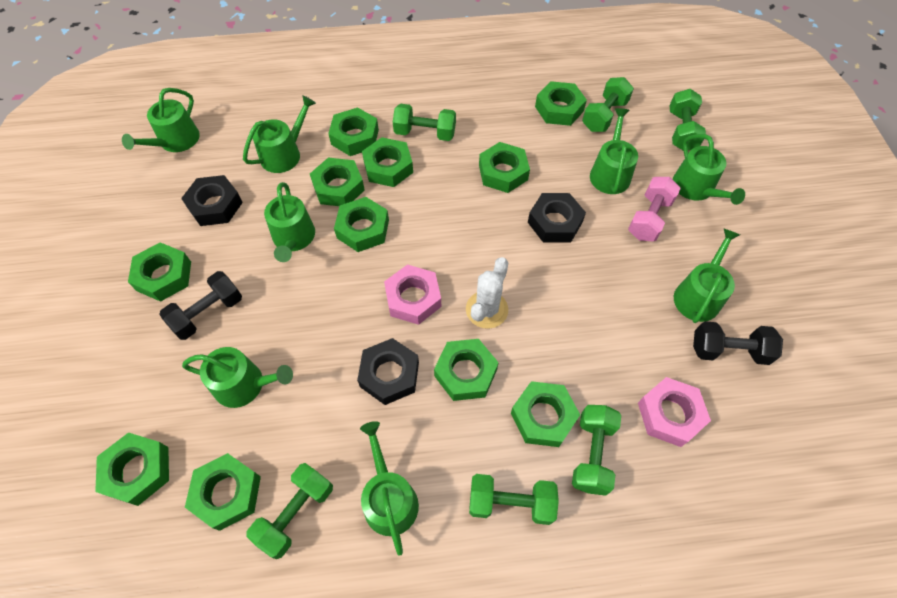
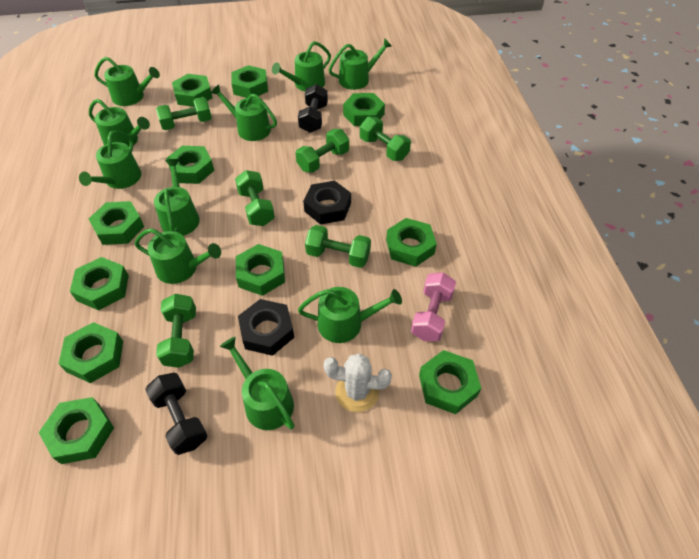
black nut: [181,175,243,226] [357,338,419,405] [528,193,586,243] = 3 -> [238,299,294,356] [303,181,351,225] = 2
green watering can: [122,88,200,152] [182,347,293,408] [243,95,316,173] [264,182,315,262] [360,421,419,556] [590,108,638,194] [673,134,745,205] [674,229,740,323] = 8 -> [79,131,142,189] [89,99,150,147] [94,57,160,106] [135,228,221,284] [154,159,200,236] [211,85,277,141] [220,337,294,430] [272,41,331,91] [298,287,402,343] [329,38,392,90] = 10
pink nut: [384,265,441,325] [638,377,711,447] = 2 -> none = 0

